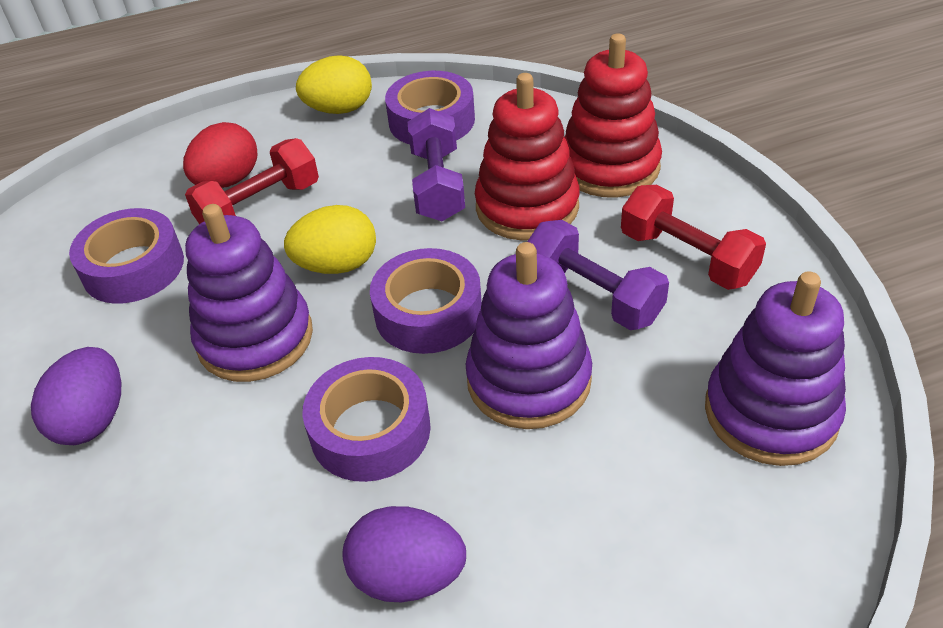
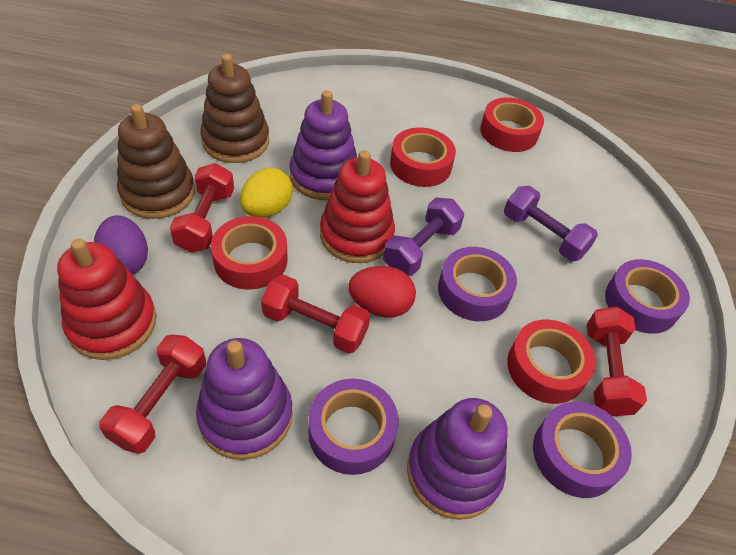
brown stacking toy: none = 0 -> [117,104,195,219] [200,54,269,163] = 2
purple egg: [31,347,121,445] [342,506,466,602] = 2 -> [94,215,148,275] = 1
red dumbbell: [185,138,319,224] [621,185,766,290] = 2 -> [99,335,206,454] [170,163,234,253] [261,274,370,354] [587,307,647,416] = 4
red tape: none = 0 -> [211,216,288,290] [390,127,456,187] [480,97,544,152] [507,320,596,404] = 4
yellow egg: [284,205,376,274] [296,55,372,114] = 2 -> [240,168,293,218] = 1

